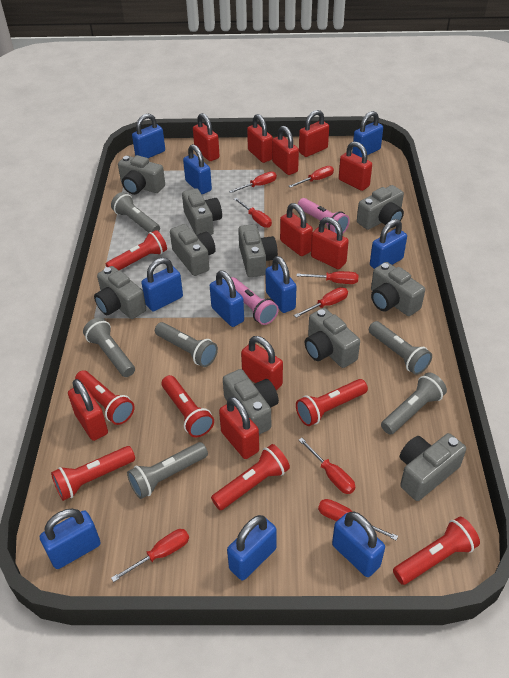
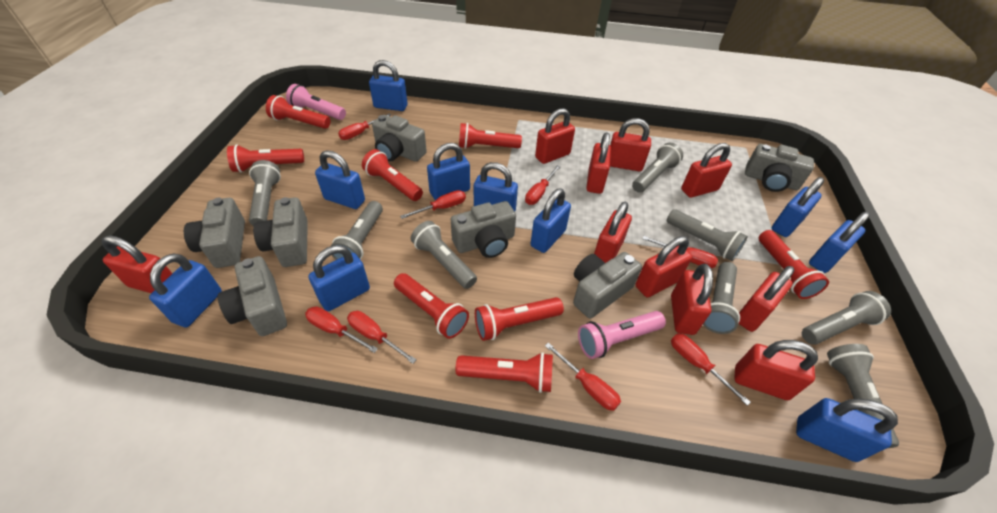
grey camera: [94,266,146,319] [118,155,165,195] [170,224,216,276] [182,189,222,235] [223,369,279,434] [238,224,278,277] [305,308,360,368] [357,185,404,230] [371,262,425,316] [400,433,466,501] = 10 -> [184,198,245,268] [218,256,287,336] [253,197,308,267] [372,115,427,162] [451,201,516,258] [573,252,642,319] [745,144,814,192] = 7
grey flashlight: [83,317,135,377] [111,192,160,233] [127,442,208,499] [155,322,218,367] [369,321,432,375] [381,372,447,435] = 6 -> [249,160,281,226] [331,201,383,260] [411,221,477,289] [632,143,683,193] [667,209,748,261] [703,262,740,334] [802,291,891,345] [827,344,899,448] = 8
red flashlight: [51,446,135,501] [75,370,135,425] [106,230,167,270] [161,375,214,437] [211,444,290,510] [296,379,368,426] [393,517,480,585] = 7 -> [227,145,304,173] [266,95,331,129] [362,149,423,201] [394,273,469,339] [456,352,553,393] [459,123,522,149] [475,297,564,341] [759,230,829,299] = 8

